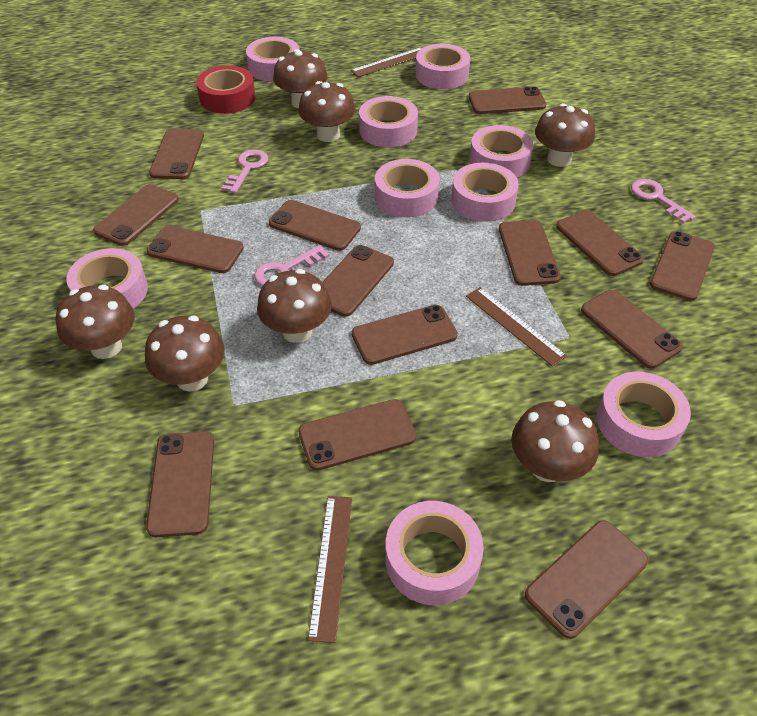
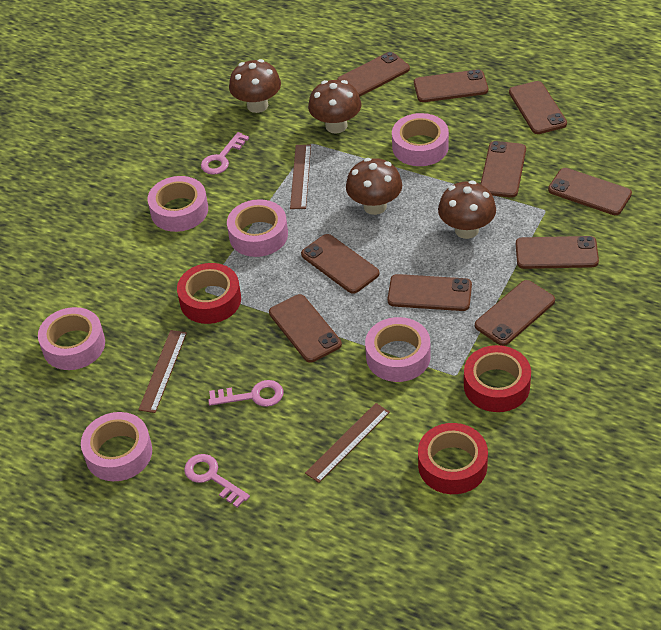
brown mushroom: [56,285,135,359] [145,315,225,392] [257,269,332,343] [273,49,328,108] [298,81,356,142] [511,400,599,482] [535,103,595,167] = 7 -> [229,59,281,113] [308,80,361,133] [346,158,402,215] [438,181,496,239] = 4
brown phone: [93,184,179,246] [146,431,214,537] [147,226,244,273] [149,128,204,179] [269,200,361,251] [298,399,416,471] [323,245,394,317] [352,305,458,365] [469,86,546,114] [499,220,561,286] [525,520,648,639] [556,210,644,276] [581,290,683,369] [650,231,715,301] = 14 -> [269,294,342,362] [301,234,379,294] [337,52,410,97] [388,274,472,311] [414,69,488,102] [475,280,555,346] [481,141,526,198] [509,81,567,134] [516,236,599,269] [548,168,632,215] = 10
pink tape: [66,248,148,309] [246,37,300,82] [359,96,418,147] [375,159,440,218] [386,501,484,605] [415,44,470,89] [451,163,519,222] [469,125,534,177] [597,372,691,457] = 9 -> [38,307,105,370] [81,412,152,481] [148,176,208,232] [227,199,288,257] [365,317,431,382] [392,113,449,166] = 6
red tape: [196,65,255,114] = 1 -> [177,263,241,324] [418,423,488,494] [464,345,531,412] = 3

